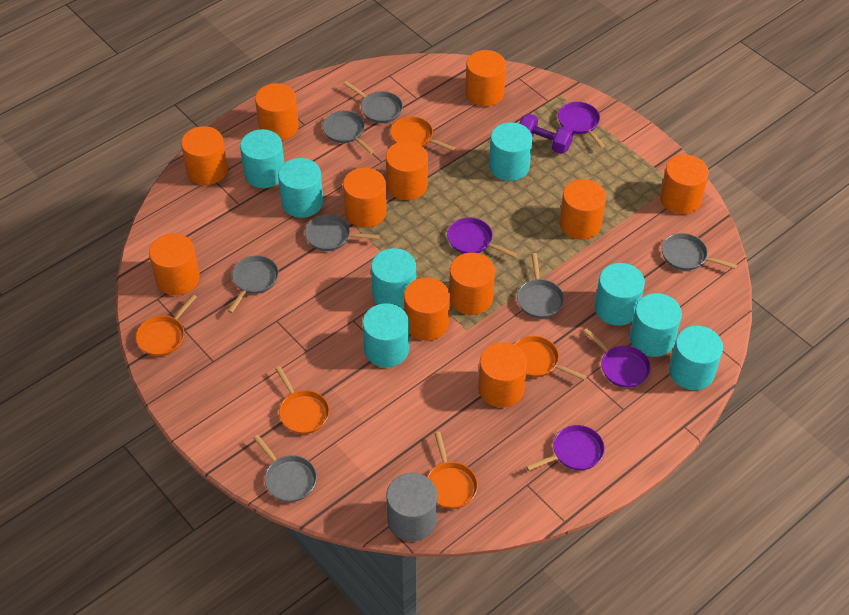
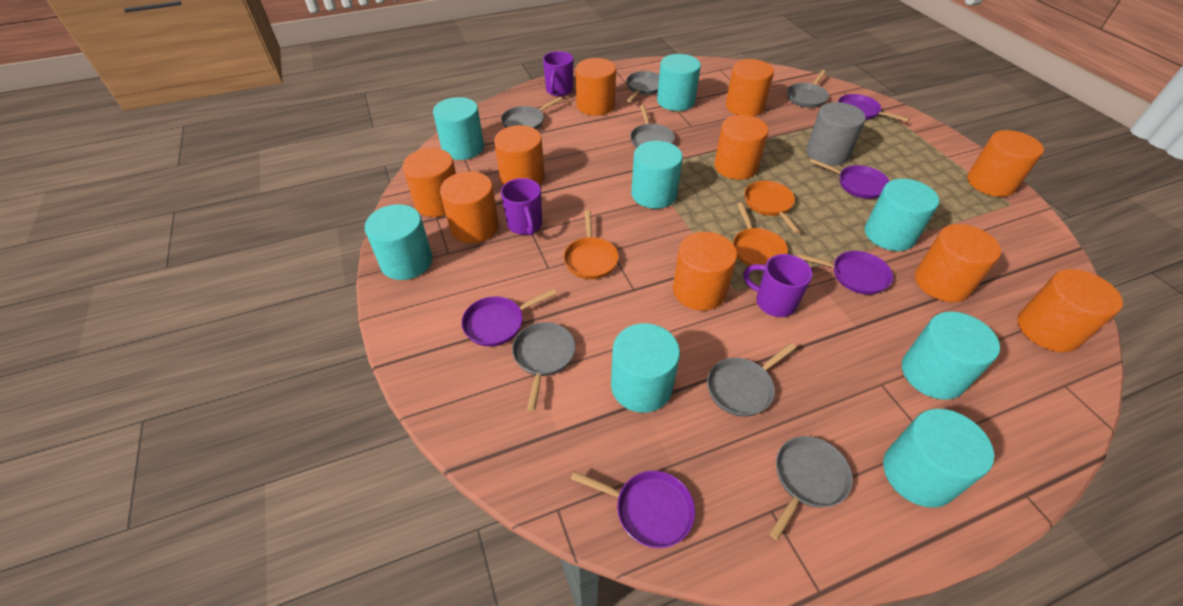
orange cylinder: [149,233,200,295] [181,126,228,185] [255,83,299,140] [343,168,387,228] [386,141,428,200] [404,277,450,341] [449,252,495,315] [465,50,506,107] [478,342,527,408] [559,179,606,240] [660,155,709,214] = 11 -> [403,148,456,217] [440,171,499,243] [494,125,545,185] [576,58,616,116] [673,232,737,311] [714,115,769,180] [726,59,774,117] [915,224,1001,302] [967,130,1044,197] [1018,269,1123,352] = 10
orange pan: [136,294,196,356] [276,367,329,434] [390,116,455,151] [427,432,478,509] [514,336,587,380] = 5 -> [564,210,619,279] [733,203,788,266] [744,181,801,234] = 3
purple dumbbell: [519,114,573,154] = 1 -> none = 0
purple mug: none = 0 -> [501,178,542,236] [543,51,573,97] [743,254,813,317] = 3
purple pan: [447,218,517,257] [526,425,605,471] [558,102,605,148] [583,328,651,388] = 4 -> [461,289,557,347] [571,471,695,548] [797,251,893,295] [810,158,889,199] [838,94,909,122] = 5

